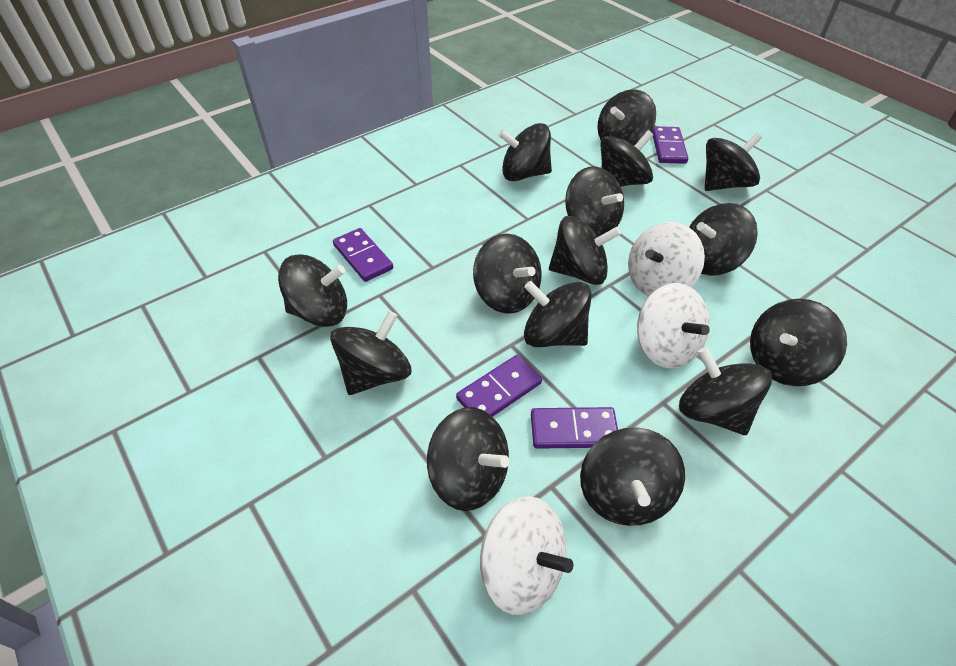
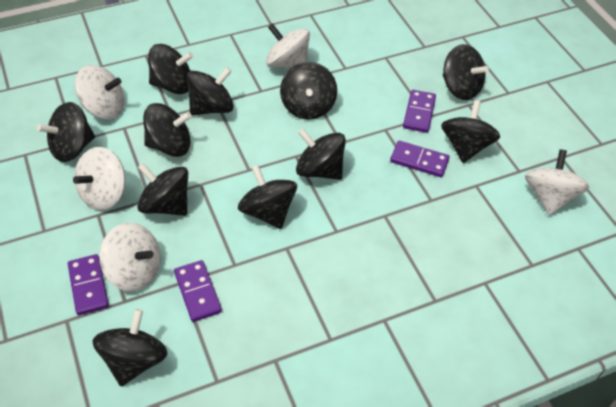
black spinning top: [278,254,347,327] [330,311,411,395] [427,407,509,511] [473,234,542,314] [498,123,552,181] [524,281,592,347] [549,216,621,285] [565,166,624,237] [580,427,685,526] [597,89,656,146] [601,130,653,186] [679,347,772,435] [689,203,758,275] [705,133,762,191] [750,299,847,386] = 15 -> [37,102,95,162] [92,309,167,386] [137,163,188,216] [143,103,192,157] [148,44,193,94] [187,67,234,115] [238,165,297,229] [280,62,337,120] [296,129,346,180] [441,100,500,163] [443,44,489,100] = 11
white spinning top: [480,496,573,615] [628,222,705,297] [637,283,710,369] = 3 -> [73,147,126,210] [75,65,124,119] [99,223,161,291] [266,23,310,69] [525,149,589,216] = 5

